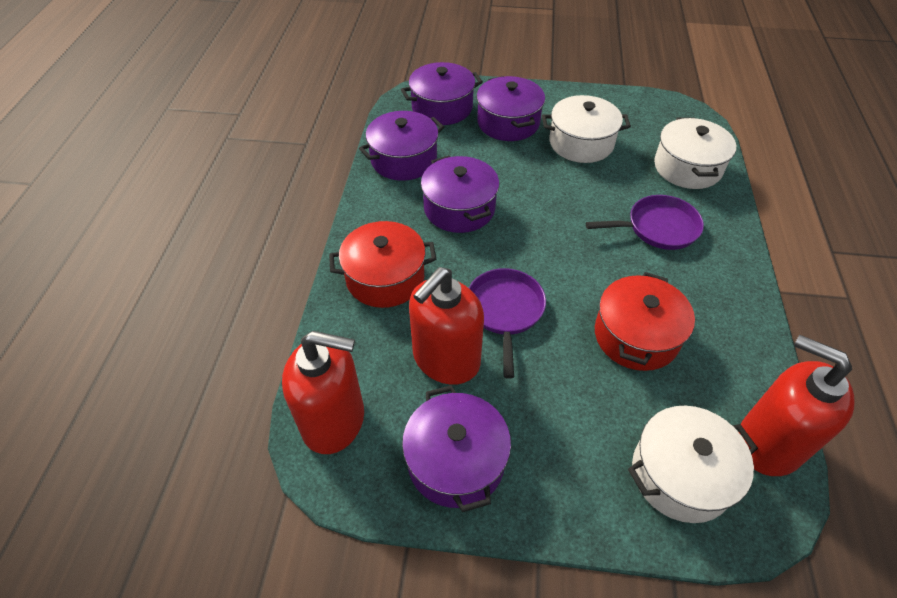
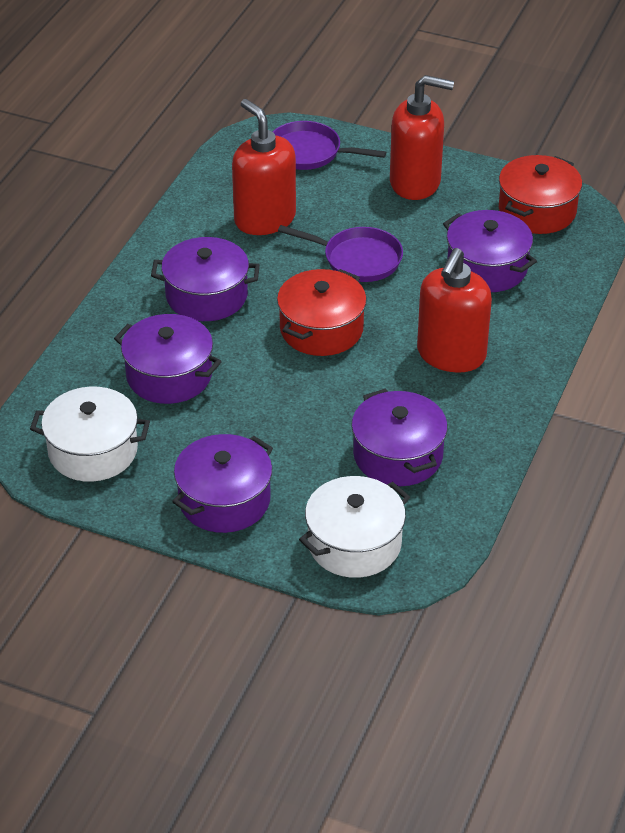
white pot: [542,95,631,163] [628,406,758,523] [654,117,736,189] = 3 -> [30,387,150,482] [299,476,410,578] = 2

